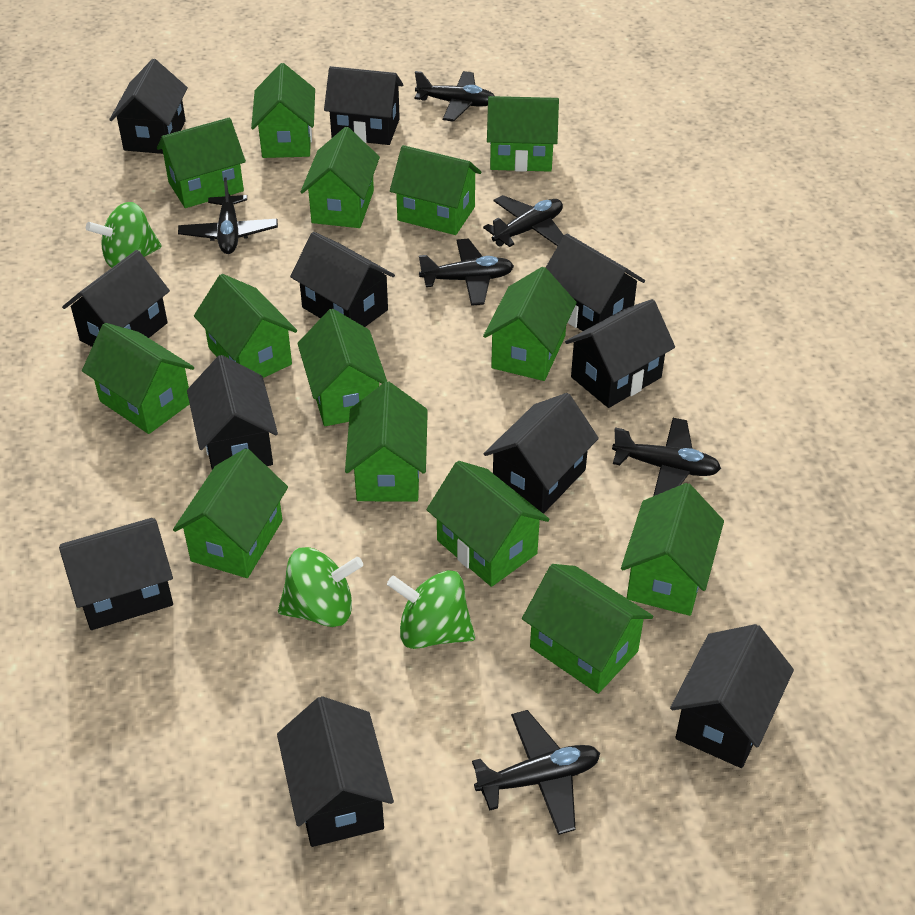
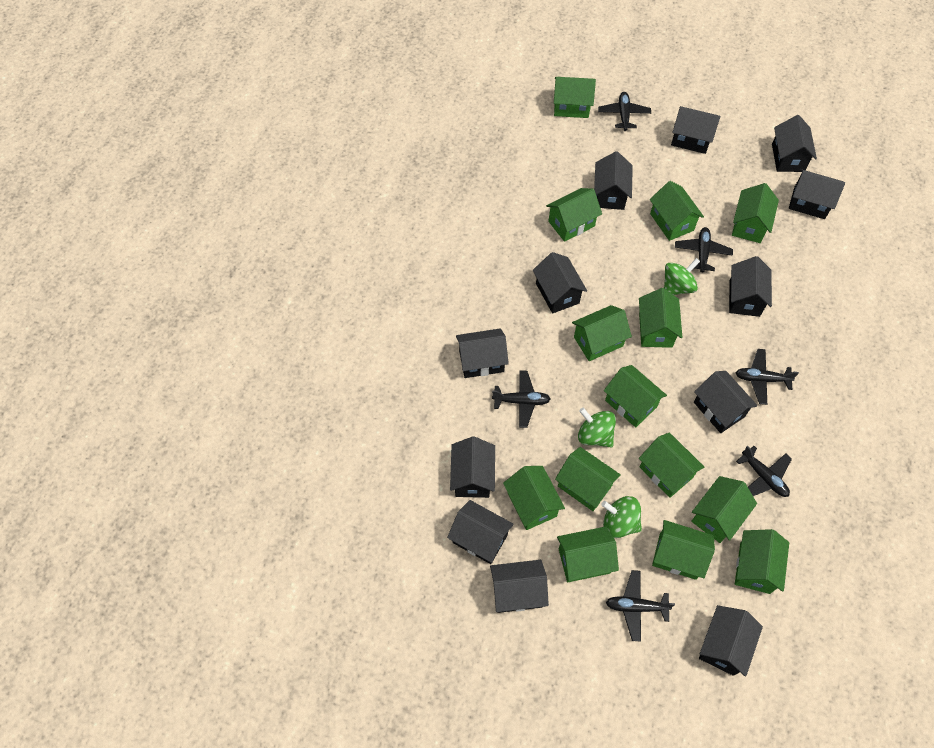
black house: [59,518,173,630] [62,250,170,347] [109,59,188,154] [187,355,278,470] [277,696,394,847] [290,232,395,327] [324,66,403,145] [484,393,599,514] [546,233,645,331] [565,299,675,408] [670,624,794,768] = 11 -> [447,500,514,564] [450,436,495,498] [456,328,509,378] [490,560,549,613] [533,252,587,314] [594,151,633,210] [671,106,720,154] [694,371,758,433] [699,605,763,676] [729,256,772,317] [772,115,817,172] [789,169,845,219] = 12

